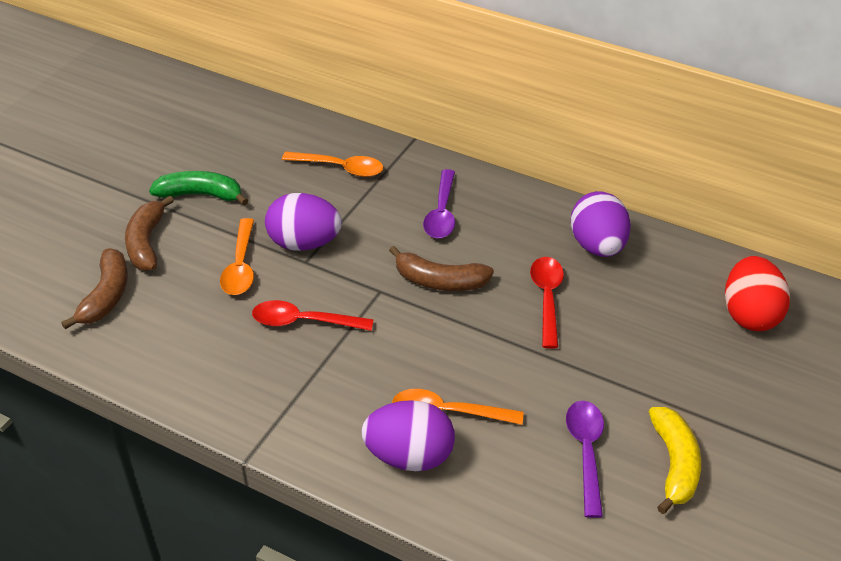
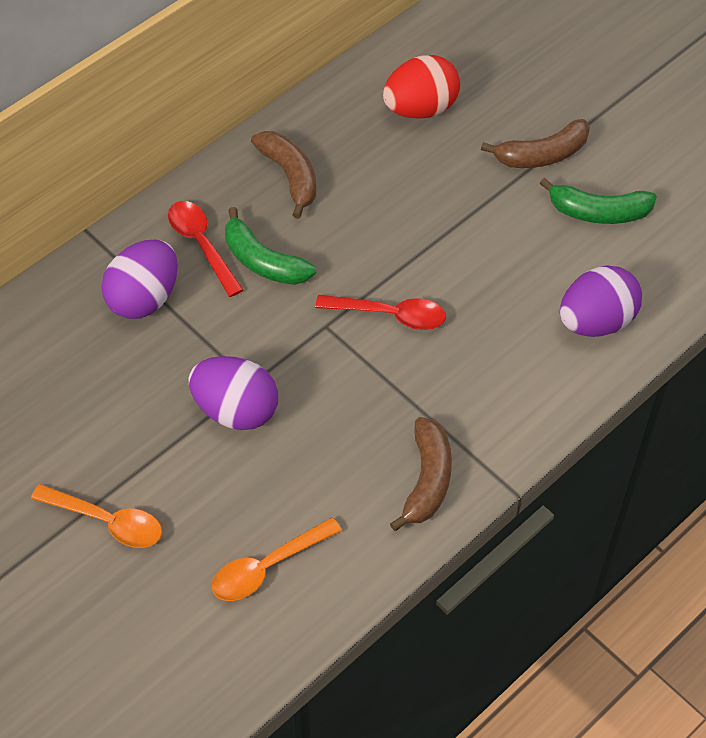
green banana: [149,171,248,205] = 1 -> [225,207,316,285] [540,178,657,224] = 2
orange spoon: [220,218,254,295] [282,152,383,177] [392,389,524,425] = 3 -> [31,484,162,548] [212,517,342,601] = 2
purple spoon: [423,169,455,238] [566,401,604,518] = 2 -> none = 0
yellow banana: [649,407,701,514] = 1 -> none = 0

